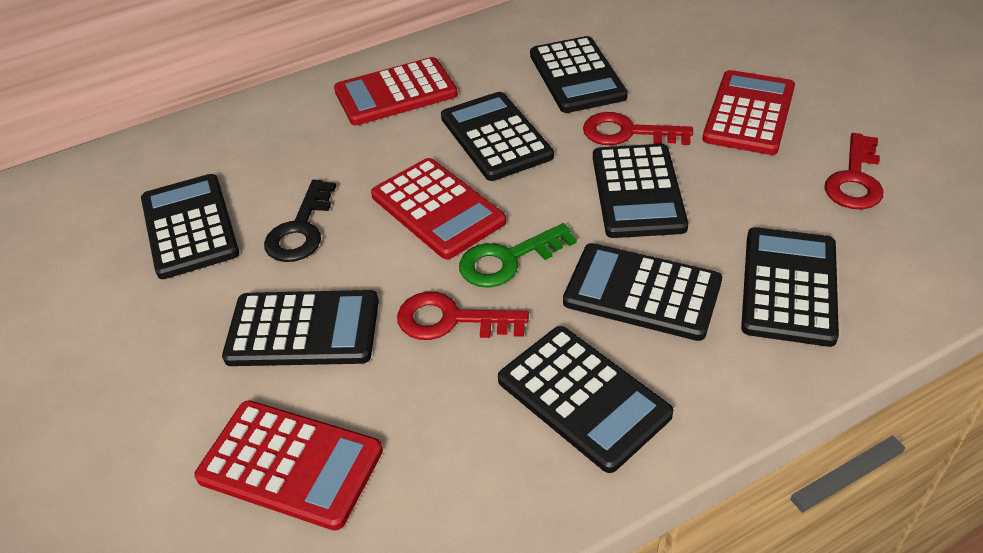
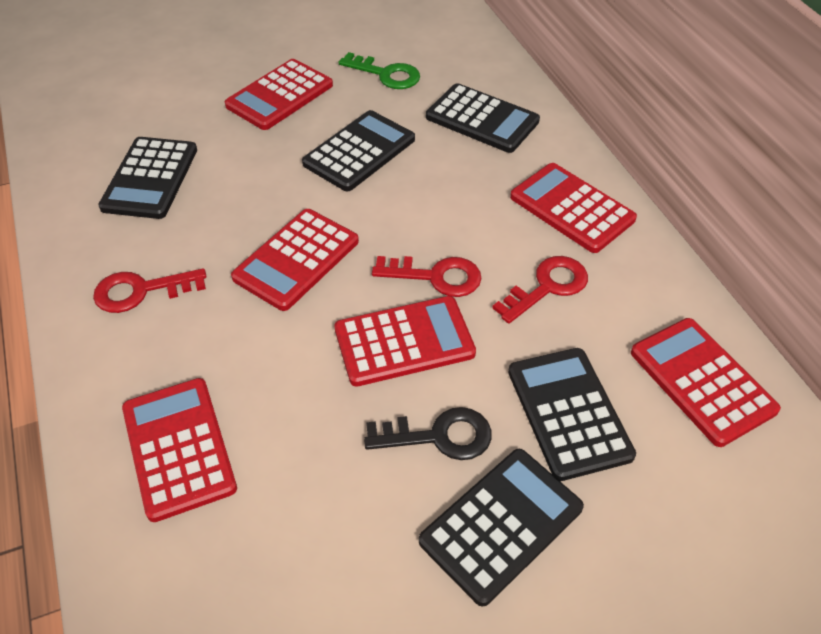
black calculator: [141,174,239,279] [222,290,379,366] [441,92,554,181] [498,326,673,473] [530,36,628,113] [563,243,722,341] [593,144,688,238] [741,227,839,347] = 8 -> [98,137,197,219] [302,110,415,191] [419,449,584,607] [426,83,540,153] [508,348,636,481] = 5
red calculator: [194,400,383,531] [334,57,458,125] [371,158,506,259] [702,70,795,155] = 4 -> [122,378,237,522] [225,59,333,130] [231,209,359,311] [334,296,476,387] [510,163,637,253] [631,318,781,447] = 6

